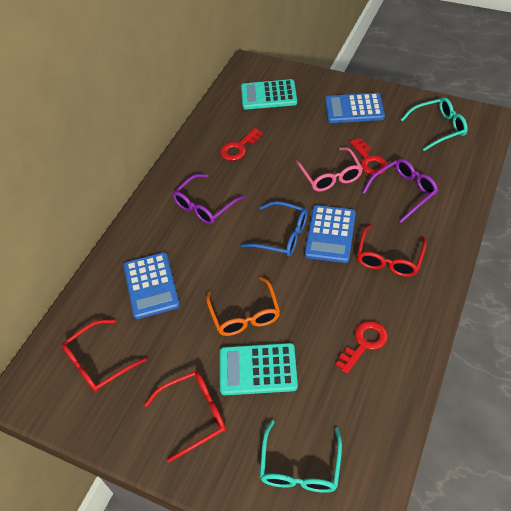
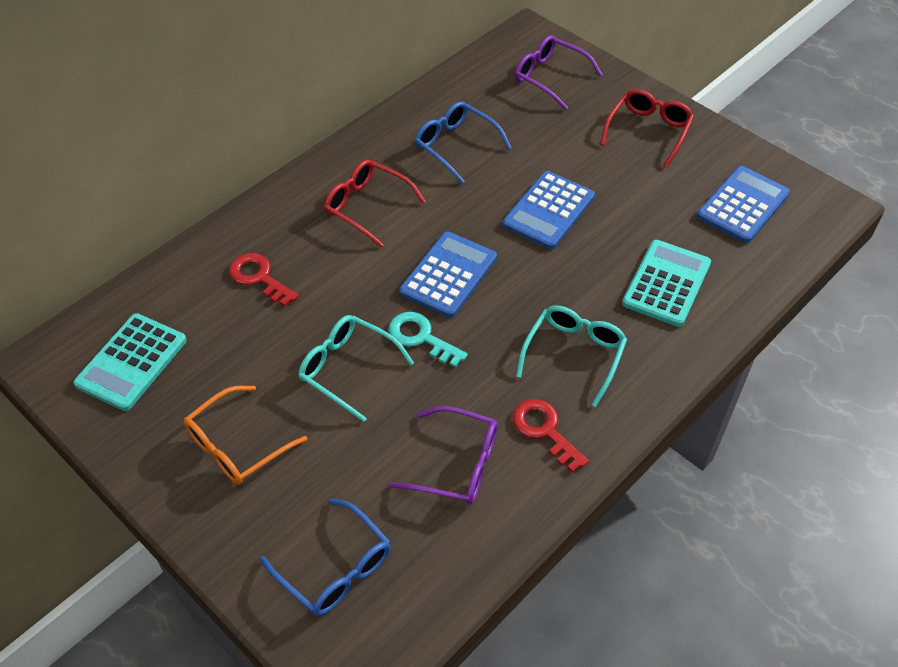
blue glasses: [241,201,308,257] = 1 -> [260,499,391,616] [415,101,512,184] = 2
pink glasses: [296,147,363,191] = 1 -> none = 0
red glasses: [62,319,147,392] [144,371,226,463] [357,225,427,277] = 3 -> [324,159,426,247] [600,89,694,168] = 2
red key: [220,128,263,161] [336,321,388,374] [350,138,387,175] = 3 -> [229,253,299,307] [512,399,589,473] = 2
turquoise key: none = 0 -> [389,312,468,368] = 1

